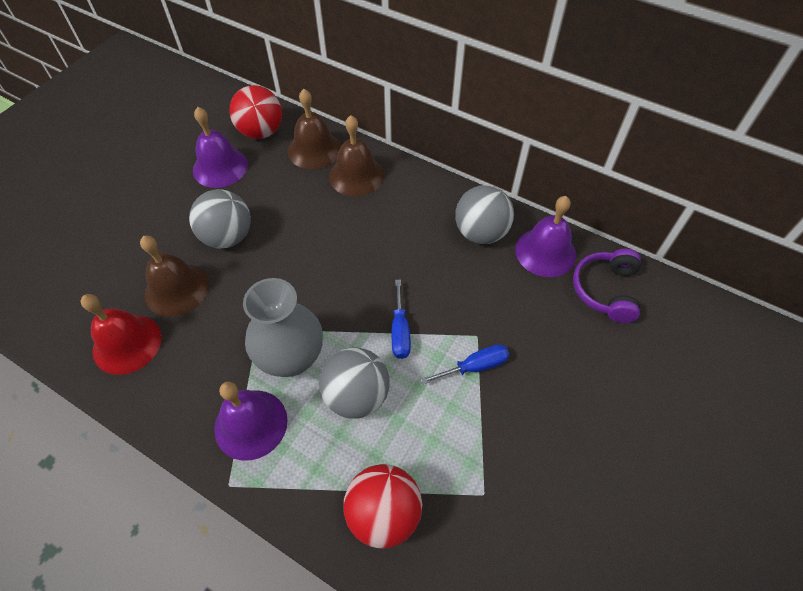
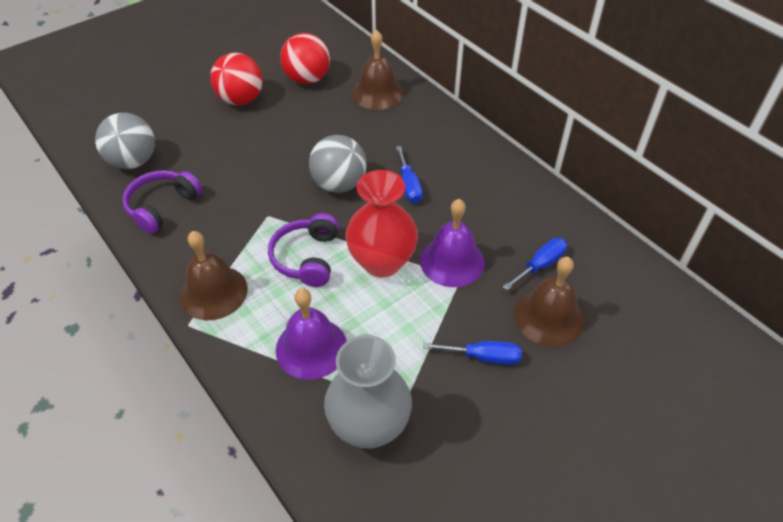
blue screwdriver: [392,280,411,359] [421,344,509,384] = 2 -> [396,146,423,203] [423,341,522,365] [503,238,567,290] = 3
grey ball: [189,189,251,249] [319,347,389,419] [455,185,514,244] = 3 -> [95,113,155,169] [309,135,367,193] = 2
purple bell: [193,107,248,188] [214,382,288,461] [515,196,576,277] = 3 -> [276,288,347,380] [420,199,485,287] = 2
purple headphones: [573,248,641,323] = 1 -> [122,170,202,234] [268,213,339,287] = 2
red bell: [80,294,162,375] = 1 -> none = 0
red vase: none = 0 -> [345,170,418,278] = 1

